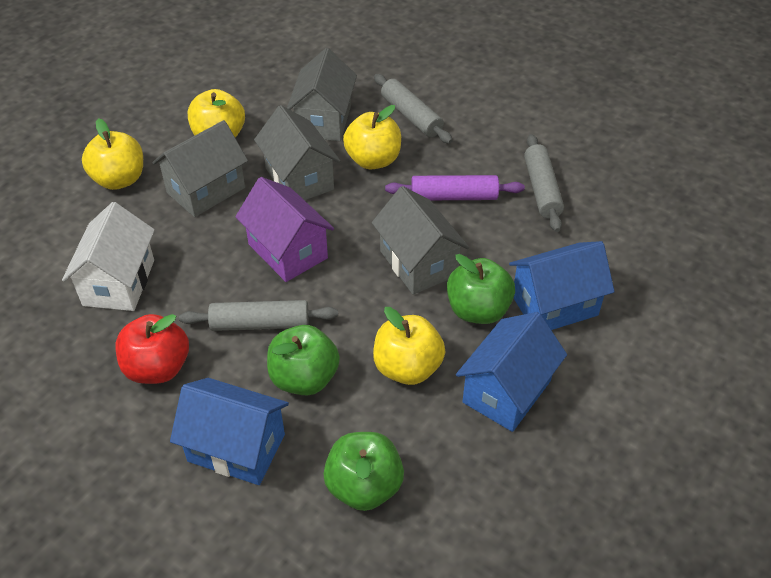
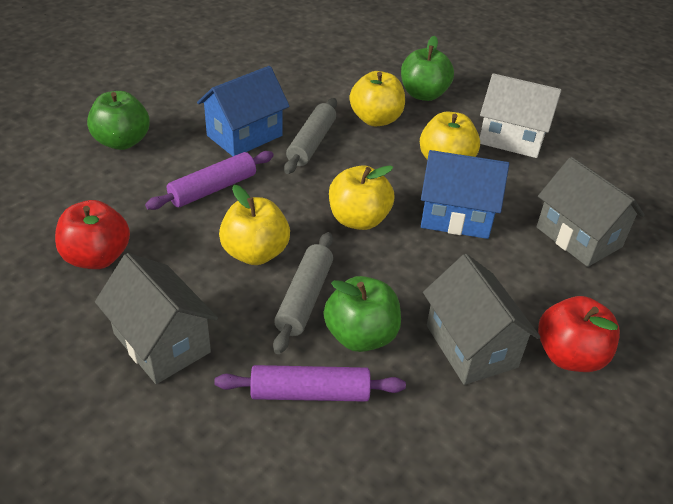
blue house: [170,378,289,485] [456,312,567,432] [509,241,615,330] = 3 -> [197,66,290,156] [421,150,509,239] = 2
grey house: [152,120,248,217] [254,105,340,200] [287,48,357,141] [372,186,469,295] = 4 -> [95,253,218,384] [423,254,540,385] [537,157,645,267] = 3
grey rolling pin: [179,300,338,331] [374,74,453,144] [524,134,564,232] = 3 -> [273,232,333,354] [284,98,337,174] = 2
purple house: [235,177,334,282] = 1 -> none = 0
purple rolling pin: [385,175,525,200] = 1 -> [145,151,274,210] [214,365,406,402] = 2
red apple: [115,314,189,384] = 1 -> [55,200,130,269] [538,296,620,372] = 2

